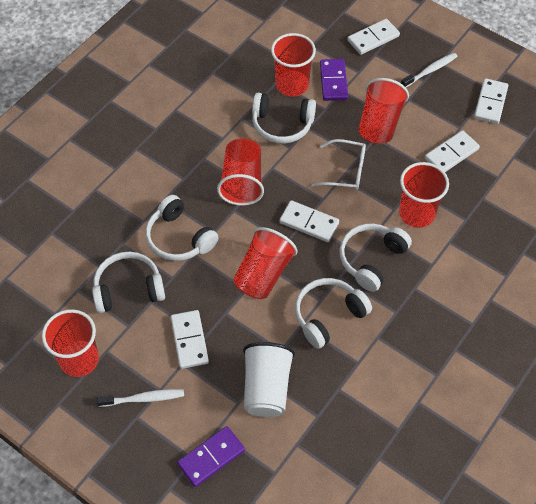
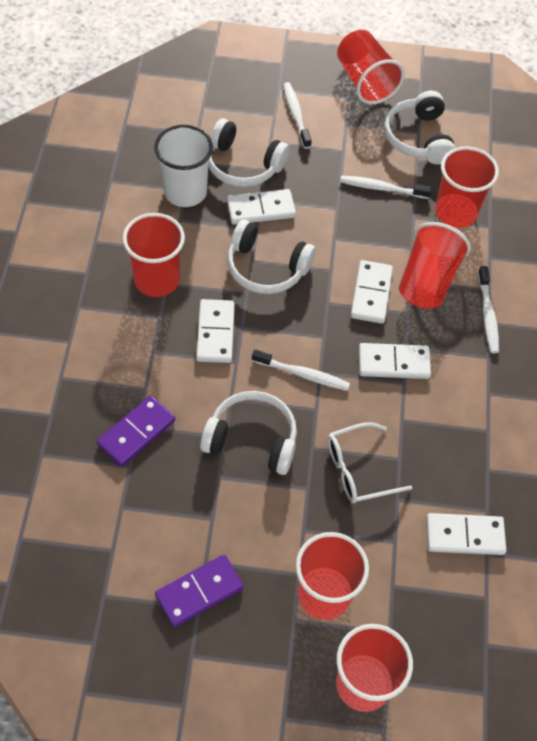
white headphones: [92,252,165,313] [145,195,219,261] [252,93,316,144] [295,278,372,349] [339,224,412,292] = 5 -> [200,391,297,475] [208,118,290,187] [227,219,316,294] [384,91,455,164] = 4
white toothbrush: [97,389,184,407] [401,53,458,87] = 2 -> [252,349,350,391] [283,82,312,149] [340,176,431,199] [478,266,499,353] = 4

